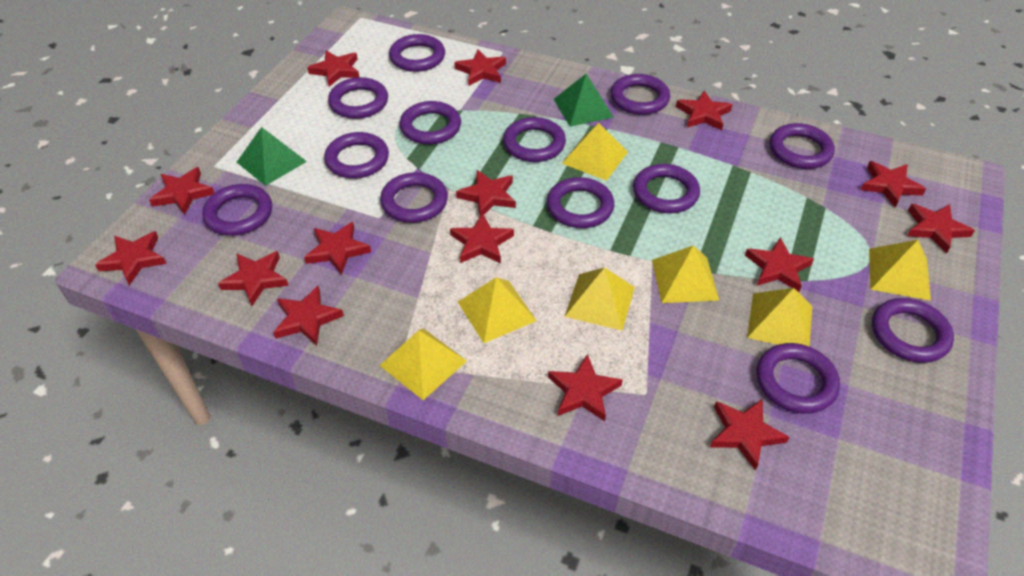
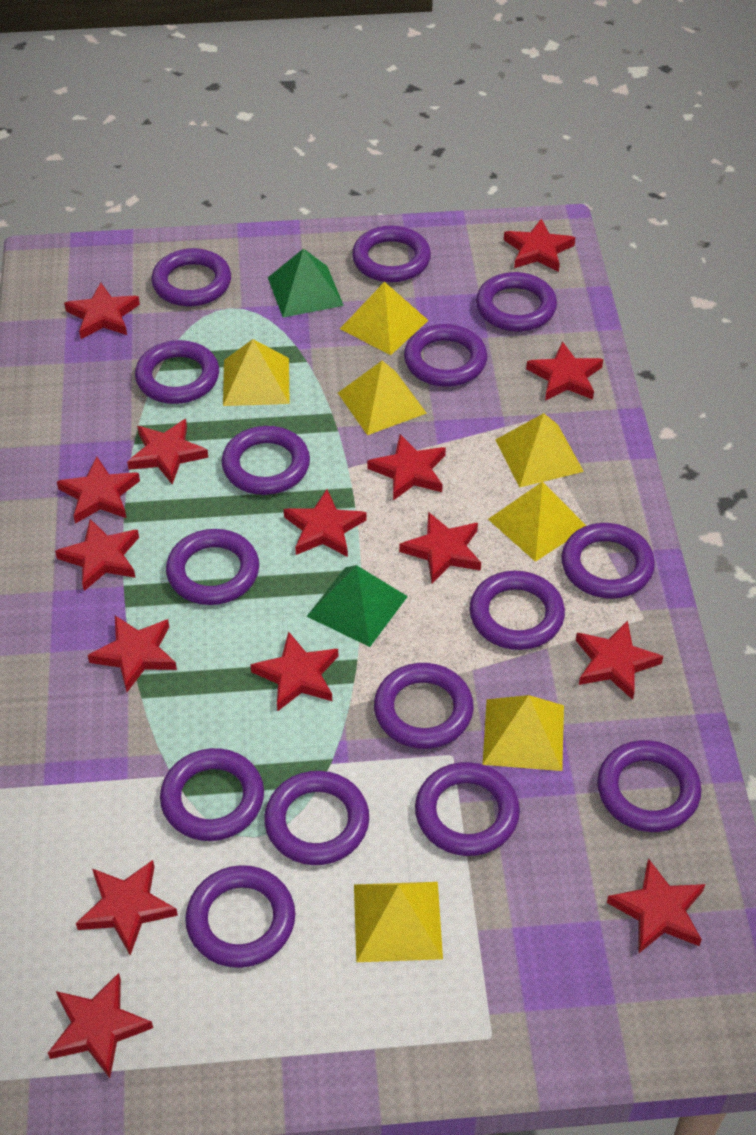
purple ring: [202,184,272,236] [324,132,389,179] [328,77,388,119] [380,172,448,223] [389,34,445,72] [400,101,461,145] [503,117,566,162] [547,177,614,228] [610,74,670,115] [633,164,700,213] [757,343,840,414] [770,123,835,169] [872,298,954,363] = 13 -> [135,340,219,404] [151,248,231,306] [160,748,264,841] [166,529,259,605] [185,865,295,968] [222,426,310,495] [264,771,369,865] [352,225,431,282] [374,663,474,749] [404,324,487,387] [415,762,520,856] [469,571,565,650] [476,272,557,332] [561,523,655,598] [597,740,701,832] = 15

